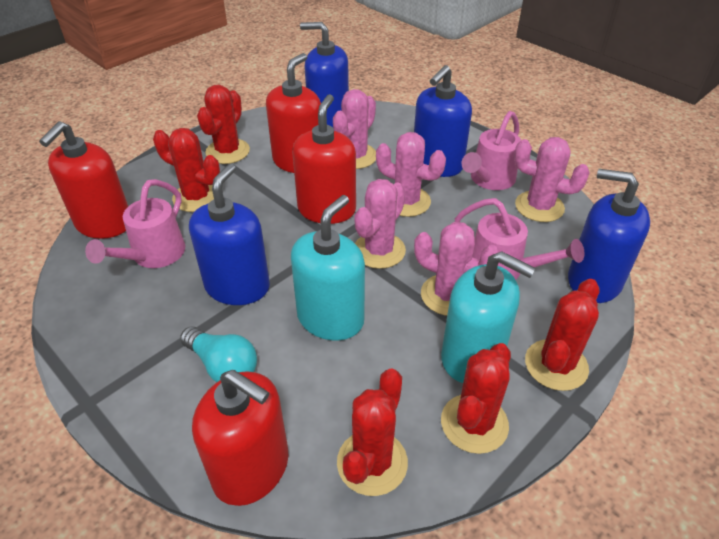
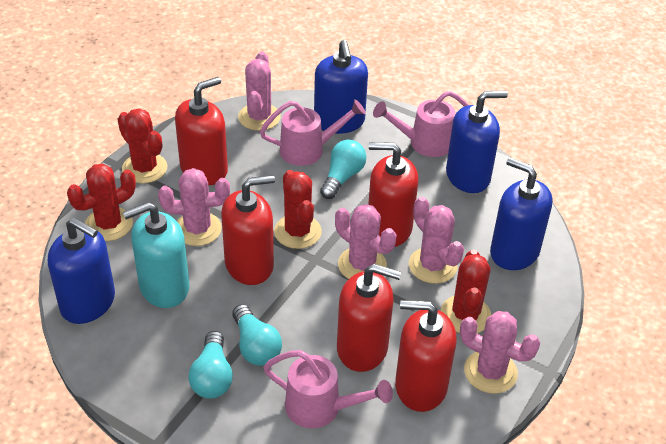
red cactus: [153,128,220,212] [197,85,250,164] [337,369,408,496] [441,343,511,454] [525,279,600,391] = 5 -> [67,163,136,241] [117,108,167,183] [274,170,322,249] [441,249,491,333] = 4
red soap dispenser: [39,121,128,239] [192,370,288,506] [266,53,321,173] [292,94,356,224] = 4 -> [175,77,228,185] [221,175,275,285] [337,264,401,372] [368,142,418,247] [395,300,457,412] = 5
turquoise light bulb: [180,326,257,382] = 1 -> [188,331,233,399] [232,304,282,366] [320,140,366,199] = 3
turquoise soap dispenser: [291,195,365,341] [441,251,535,383] = 2 -> [123,202,189,308] = 1

